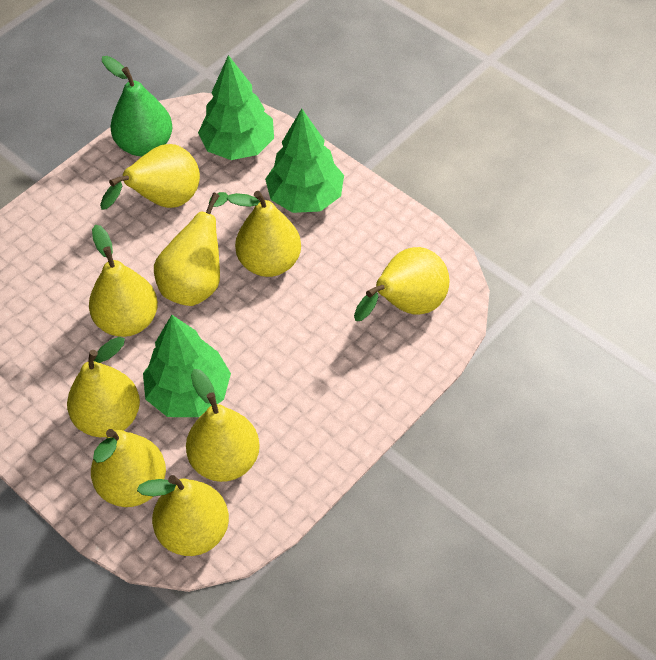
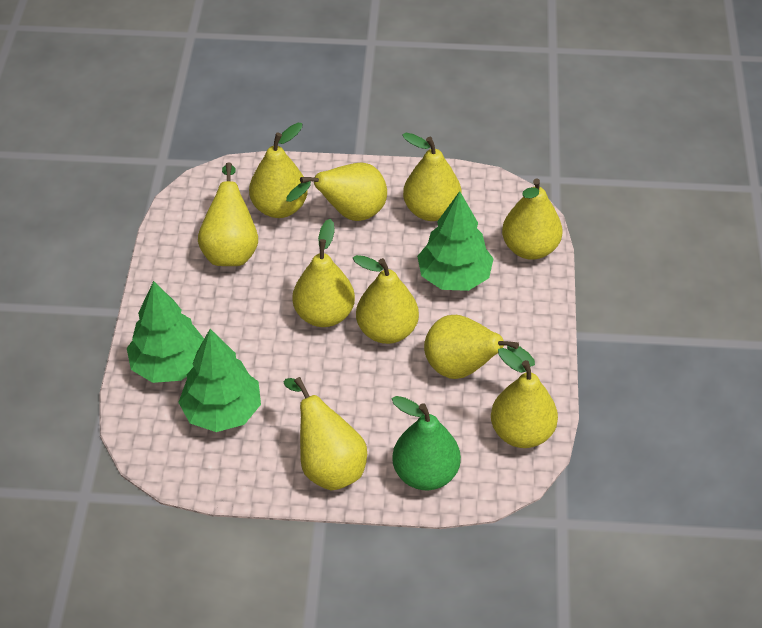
yellow pear: [67,337,140,437] [89,224,158,337] [91,429,166,507] [100,144,200,210] [137,475,229,556] [154,192,228,306] [186,369,260,482] [227,191,301,277] [354,247,449,321] = 9 -> [198,163,258,266] [249,123,308,218] [283,377,367,490] [286,163,387,221] [292,219,355,327] [353,255,419,344] [402,133,462,221] [424,315,535,379] [491,348,558,448] [502,178,562,260] = 10

